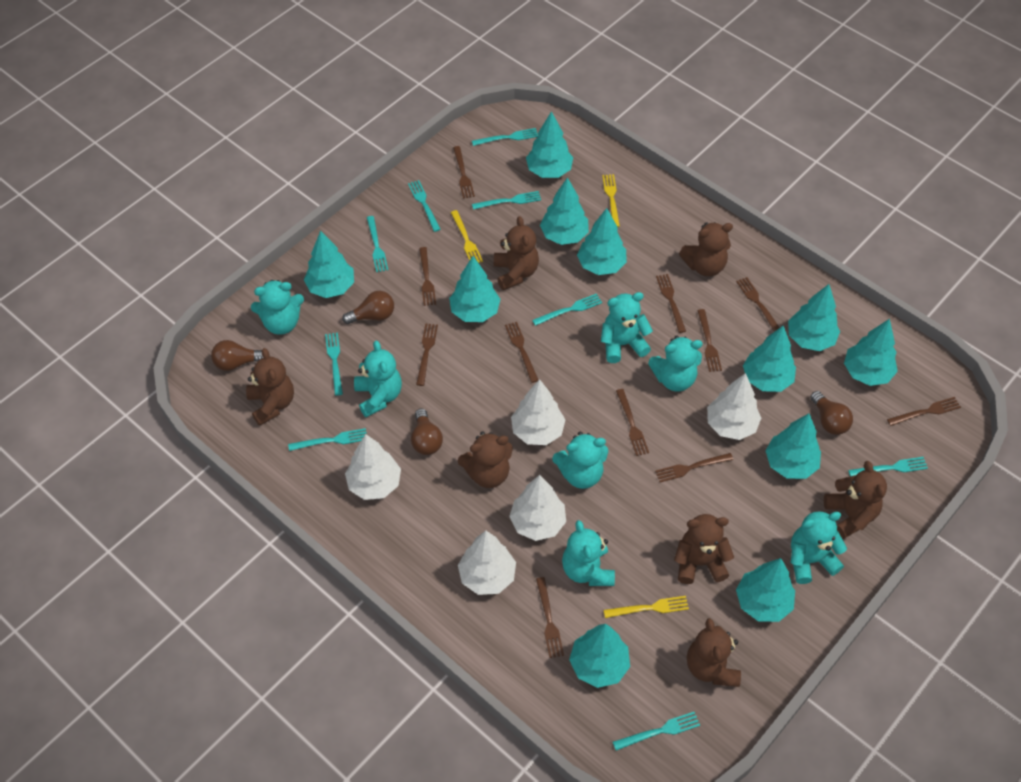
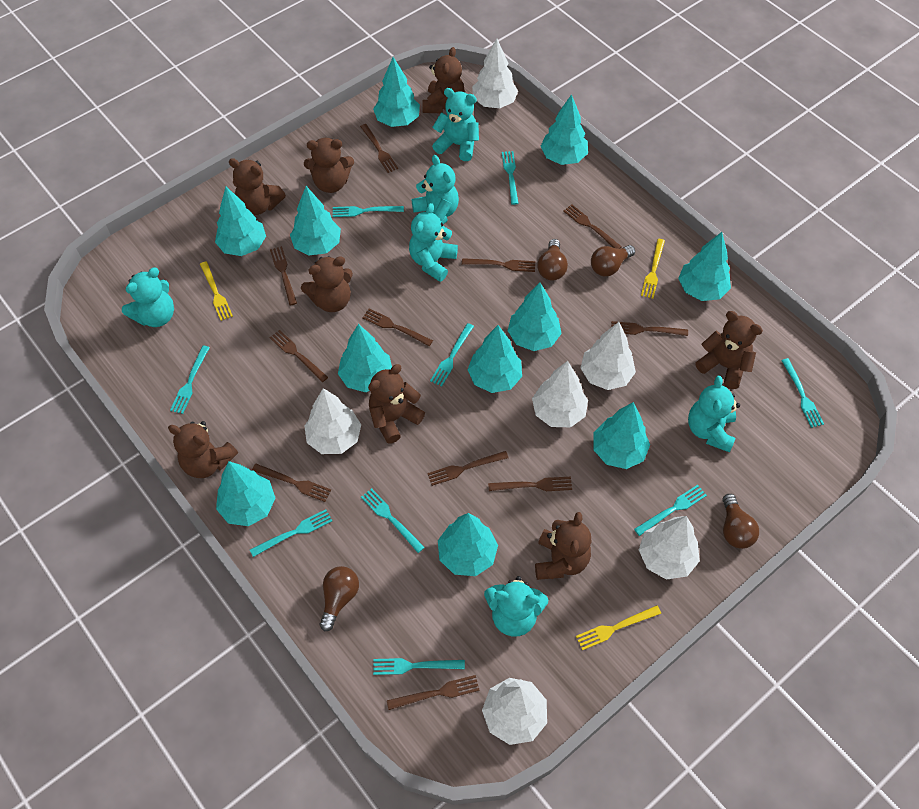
brown teddy bear: [246,348,294,426] [458,431,513,488] [494,216,539,290] [674,514,734,584] [679,222,733,276] [687,618,741,687] [824,461,887,539] = 7 -> [168,421,238,478] [229,158,286,215] [301,256,353,312] [304,138,354,193] [368,364,425,444] [422,47,465,113] [535,512,591,580] [696,311,763,389] = 8
turquoise teddy bear: [251,280,304,335] [354,341,402,417] [552,431,608,489] [562,520,615,586] [601,292,653,363] [648,336,703,391] [790,511,847,584] = 7 -> [122,267,174,327] [409,203,458,282] [412,155,459,224] [432,88,479,161] [484,576,549,636] [688,376,740,452] = 6
white tree: [345,434,401,500] [458,531,516,595] [509,475,566,541] [511,379,566,445] [707,373,761,440] = 5 -> [304,388,361,454] [472,38,518,108] [482,678,547,745] [532,361,588,427] [581,322,636,390] [639,516,700,580] = 6

